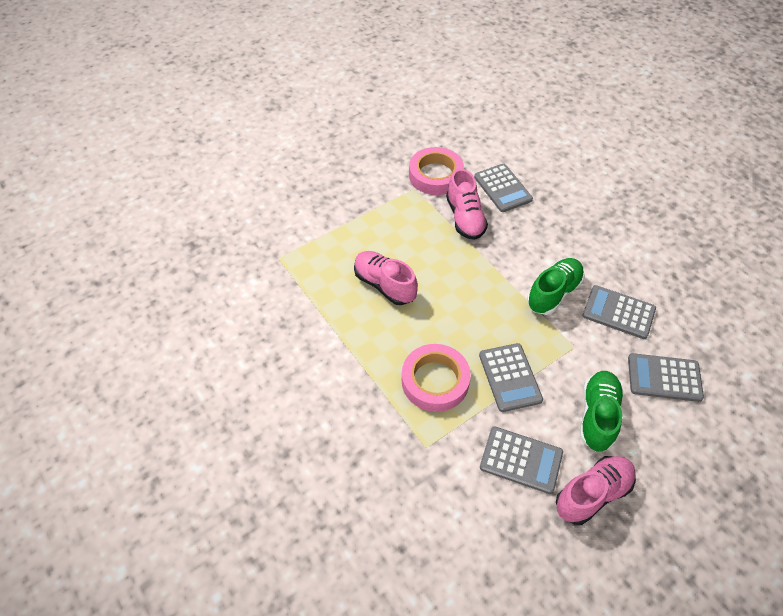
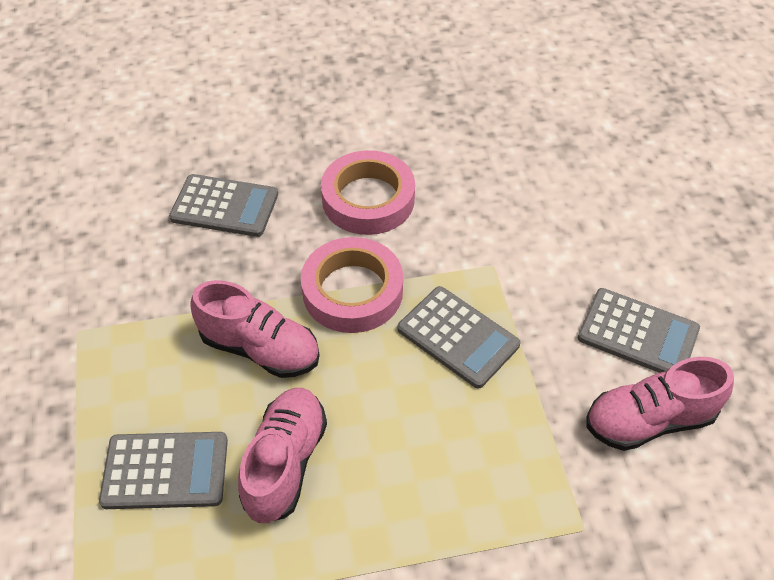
green shoe: [527,258,584,315] [580,371,624,452] = 2 -> none = 0
grey calculator: [474,164,533,212] [479,343,543,412] [480,426,563,494] [582,285,656,339] [628,353,704,402] = 5 -> [99,432,228,509] [169,174,278,237] [397,286,520,389] [578,288,700,373] = 4

